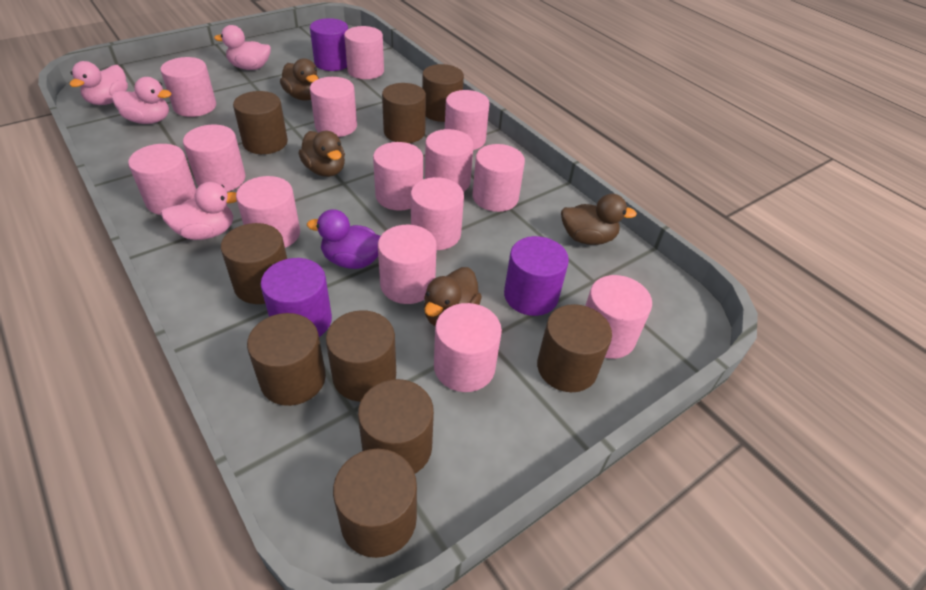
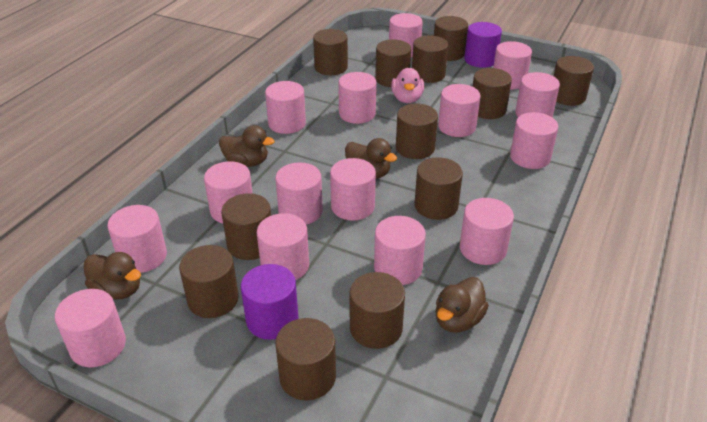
brown cylinder: [221,223,287,304] [233,91,288,154] [247,313,326,406] [326,310,396,402] [333,449,417,558] [358,379,434,474] [382,83,426,143] [422,64,464,122] [537,304,612,392] = 9 -> [179,245,239,318] [221,193,271,260] [275,318,336,400] [313,29,348,75] [349,272,405,349] [375,39,411,87] [396,103,438,159] [412,36,448,83] [415,157,463,220] [434,16,468,61] [472,68,512,119] [554,56,594,106] = 12
pink cylinder: [128,144,196,215] [160,57,216,117] [183,125,246,192] [236,176,300,248] [310,77,357,137] [344,26,384,79] [373,142,423,211] [378,225,437,304] [411,177,464,250] [425,129,474,192] [434,303,502,392] [445,90,490,150] [473,144,525,212] [585,275,652,359] = 14 -> [55,289,126,367] [107,205,167,273] [204,161,253,223] [257,213,309,280] [265,81,306,134] [275,163,323,225] [330,158,376,221] [338,72,376,124] [374,216,426,285] [389,13,423,57] [438,84,481,137] [460,198,514,265] [493,41,532,89] [510,112,558,169] [515,72,560,118] = 15
pink duck: [69,61,128,105] [112,77,171,124] [161,182,237,240] [214,25,271,70] = 4 -> [391,68,424,103] = 1
purple cylinder: [261,258,332,337] [310,18,348,71] [504,236,569,316] = 3 -> [241,264,299,340] [464,22,502,68] = 2
purple duck: [307,209,381,269] = 1 -> none = 0

